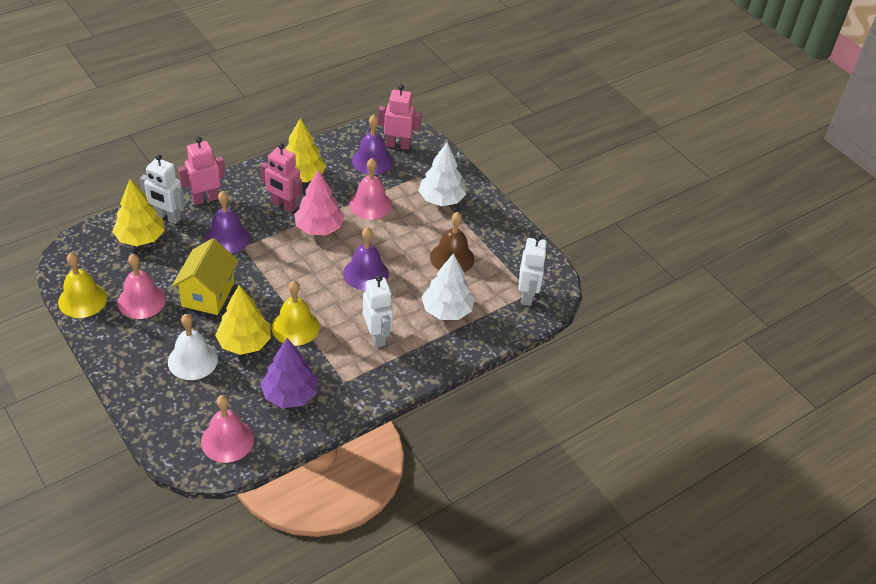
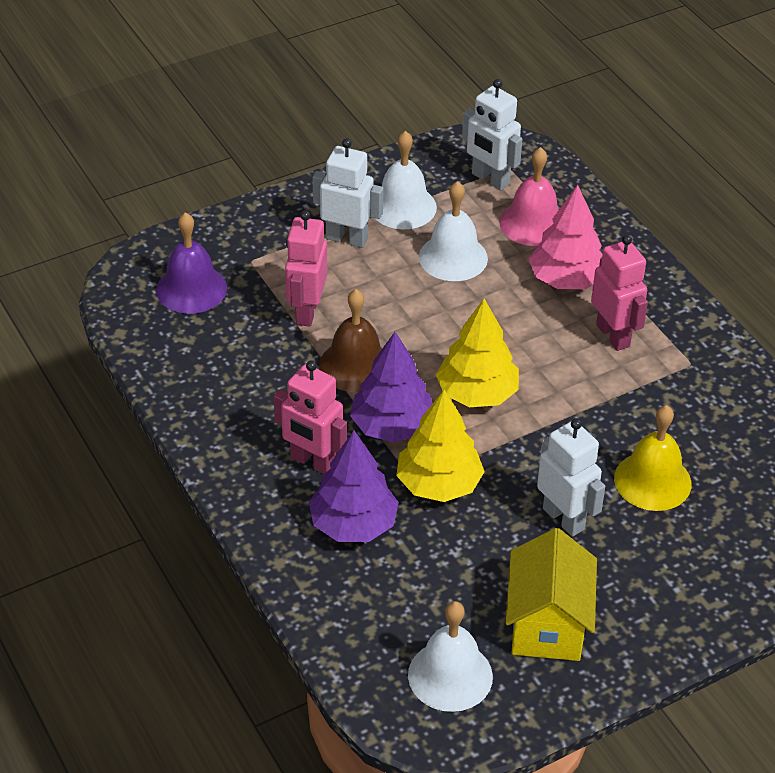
pink bell: [117,254,166,319] [201,395,254,463] [349,158,392,220] = 3 -> [499,147,559,246] = 1
purple bell: [205,191,250,254] [343,227,389,291] [352,114,393,175] = 3 -> [156,212,227,314] = 1
purple tree: [260,338,318,408] = 1 -> [309,430,399,542] [350,332,433,443] = 2
white bell: [168,314,218,380] = 1 -> [375,131,437,229] [408,601,493,712] [419,181,488,281] = 3
white tree: [418,142,466,206] [422,253,474,320] = 2 -> none = 0
yellow bell: [58,252,107,318] [272,281,320,346] = 2 -> [614,405,692,511] = 1
yellow tree: [112,179,165,246] [215,285,271,355] [285,118,326,182] = 3 -> [396,390,485,502] [436,299,519,407] = 2

